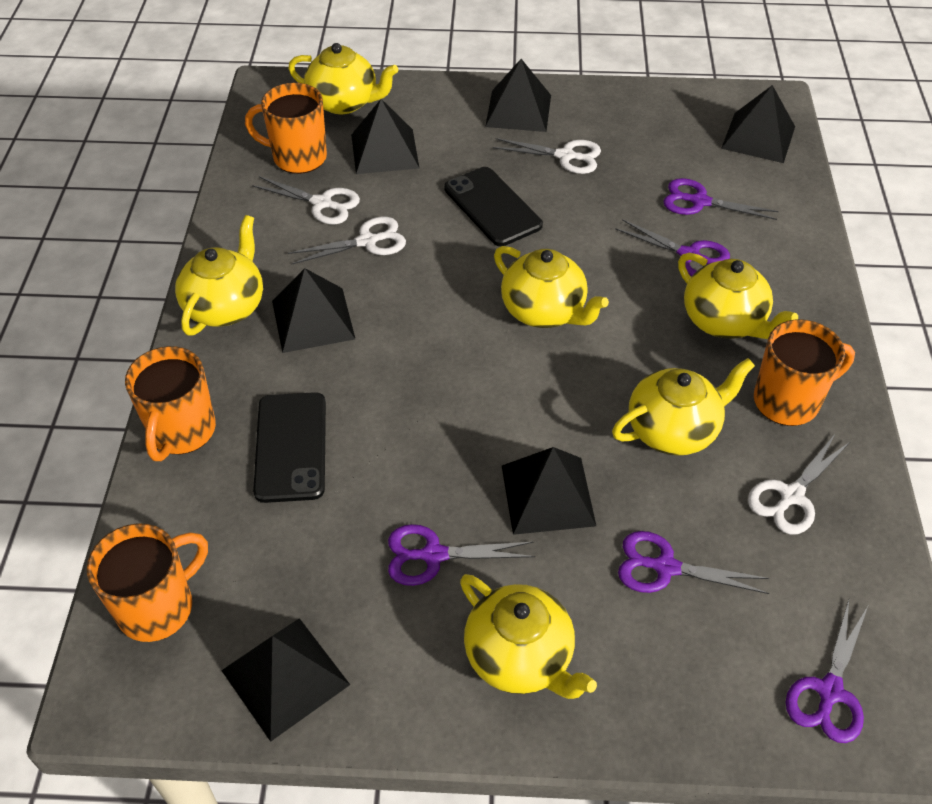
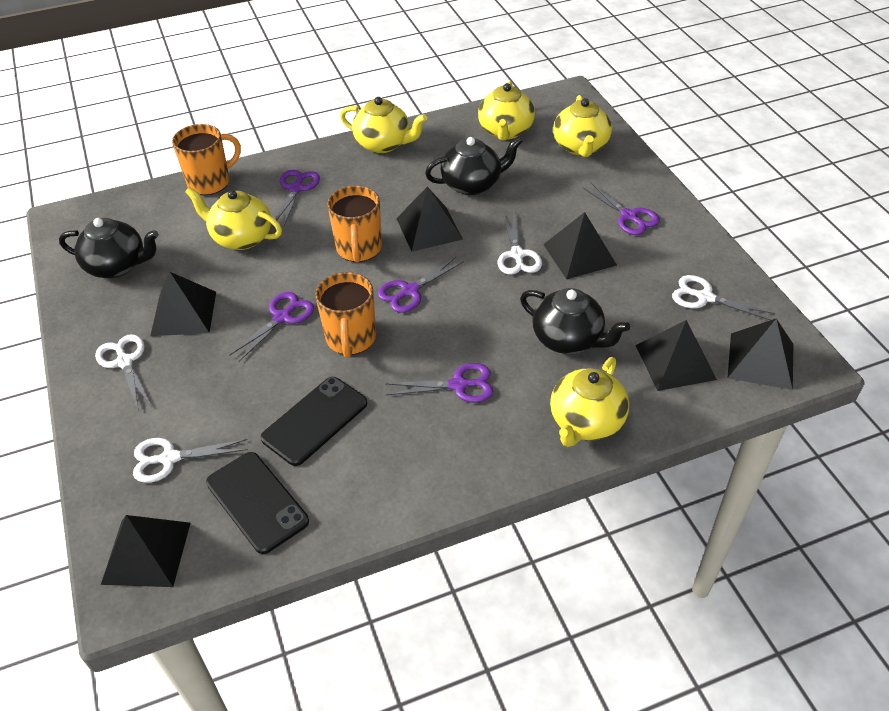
black teapot: none = 0 -> [59,218,159,278] [425,136,523,195] [520,288,630,354] = 3
orange mug: [87,523,208,642] [125,346,216,461] [245,83,327,174] [754,319,855,426] = 4 -> [172,124,241,195] [315,272,376,358] [327,186,382,262] = 3
yellow teapot: [175,215,263,336] [288,43,398,114] [460,574,597,699] [494,246,609,328] [612,358,755,456] [678,253,798,339] = 6 -> [185,187,282,250] [340,97,427,153] [478,81,535,141] [550,357,629,447] [553,95,612,157] = 5

